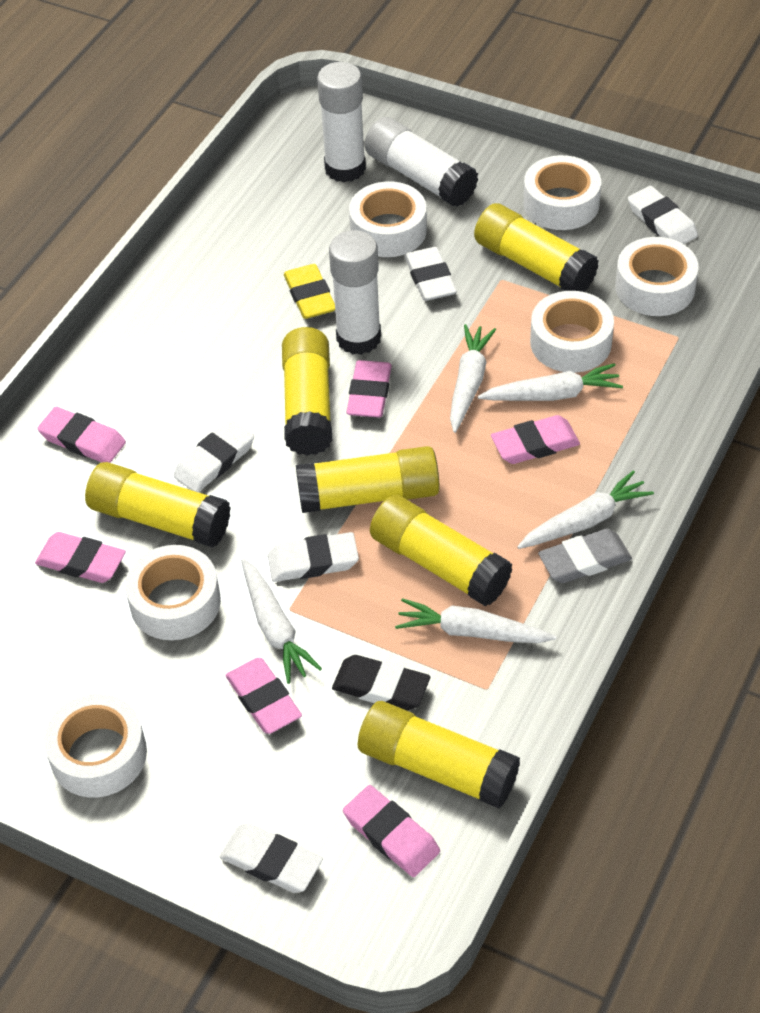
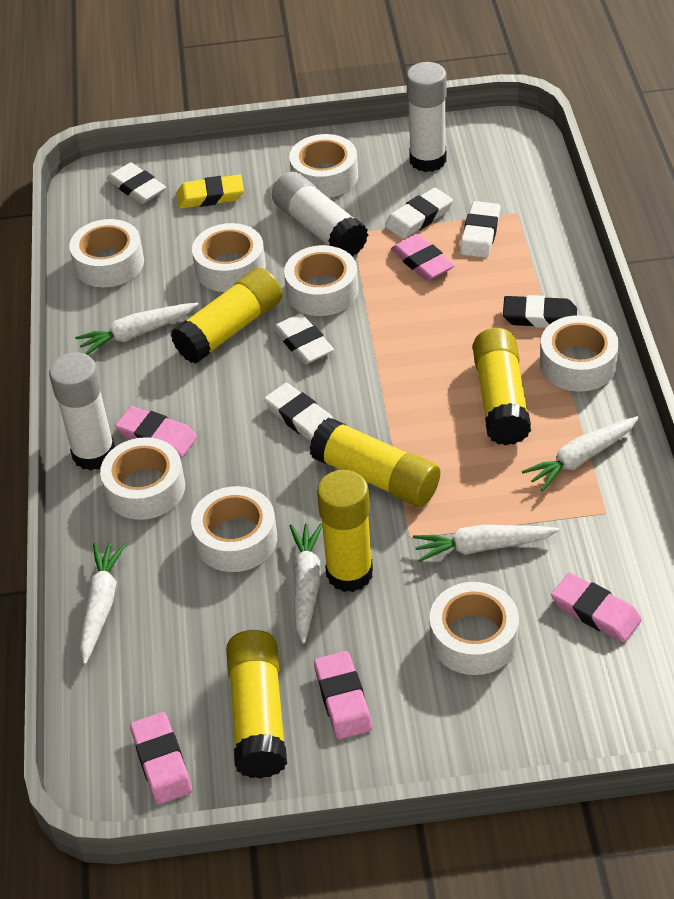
grey eraser: [538,529,632,583] = 1 -> none = 0
pink eraser: [35,532,126,583] [37,407,126,463] [225,658,302,734] [343,785,440,877] [346,360,392,418] [491,415,580,464] = 6 -> [115,406,197,457] [130,712,192,804] [314,651,372,739] [391,234,455,281] [551,573,642,642] = 5
white tape: [44,694,147,798] [125,545,221,640] [349,181,427,257] [523,155,601,230] [530,291,614,373] [615,237,699,316] = 6 -> [69,219,144,287] [100,437,185,520] [191,486,277,572] [192,223,266,292] [284,245,358,316] [289,134,358,198] [430,582,519,675] [540,315,619,392] = 8
yellow glue stick: [85,462,231,548] [282,327,332,456] [296,446,440,513] [358,701,520,809] [370,495,512,606] [474,203,599,292] = 6 -> [171,268,282,364] [226,630,287,778] [310,417,440,507] [317,470,373,592] [473,328,531,445] = 5

